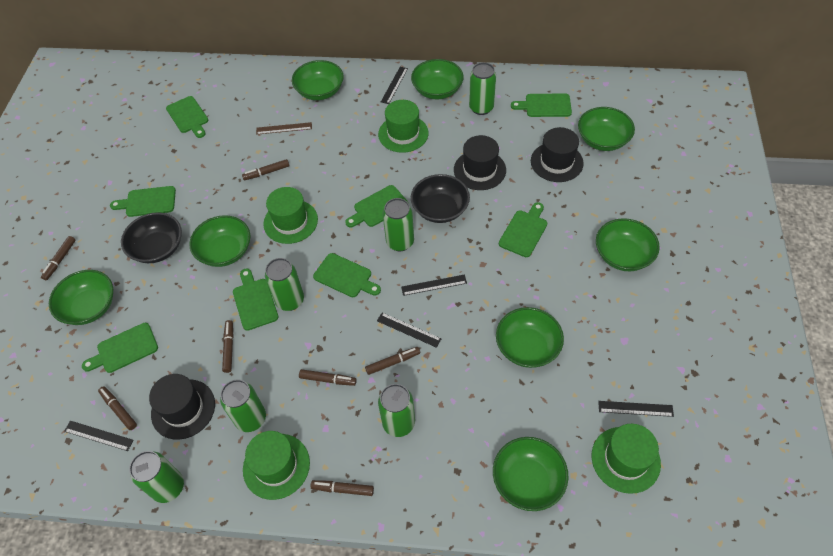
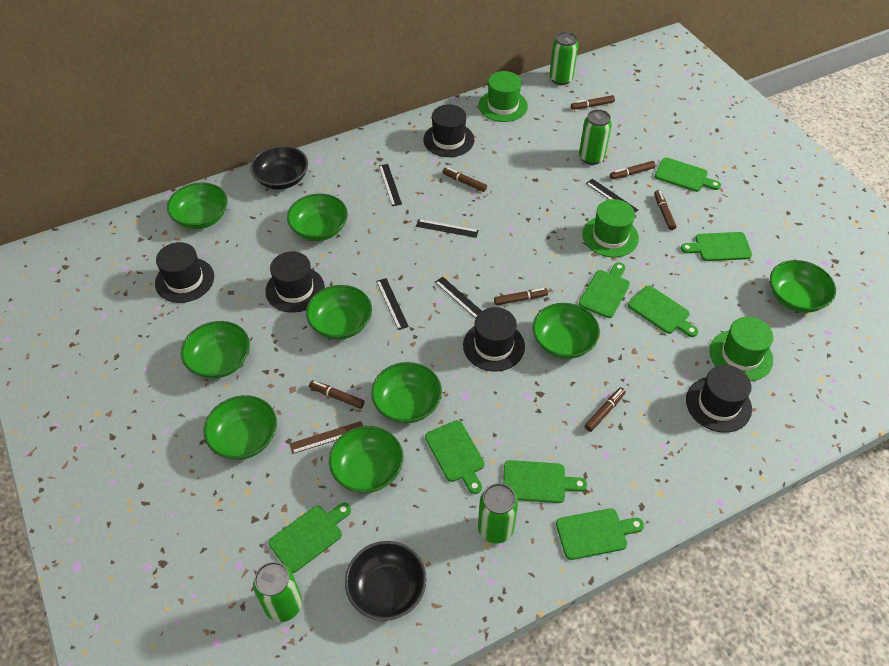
black hat: [149,374,215,440] [454,135,506,190] [531,127,584,182] = 3 -> [155,242,214,303] [265,251,325,313] [423,104,474,157] [463,307,525,372] [686,365,752,433] = 5
green bowl: [49,270,113,325] [189,215,250,267] [292,60,344,100] [411,59,464,99] [493,437,569,511] [496,307,564,368] [578,107,635,151] [596,218,660,271] = 8 -> [167,182,227,229] [181,321,250,379] [204,395,277,460] [287,194,348,241] [306,285,372,340] [329,426,403,493] [371,362,442,424] [533,303,600,359] [770,260,836,313] = 9
green can: [129,451,184,503] [220,379,266,432] [265,258,304,311] [378,384,415,437] [383,198,414,251] [469,62,496,115] = 6 -> [253,562,302,622] [478,483,518,543] [549,32,578,85] [579,109,612,165] = 4
green hat: [243,431,310,500] [263,187,318,244] [378,100,429,153] [592,424,661,494] = 4 -> [479,71,528,122] [582,199,639,257] [710,317,774,381] = 3

